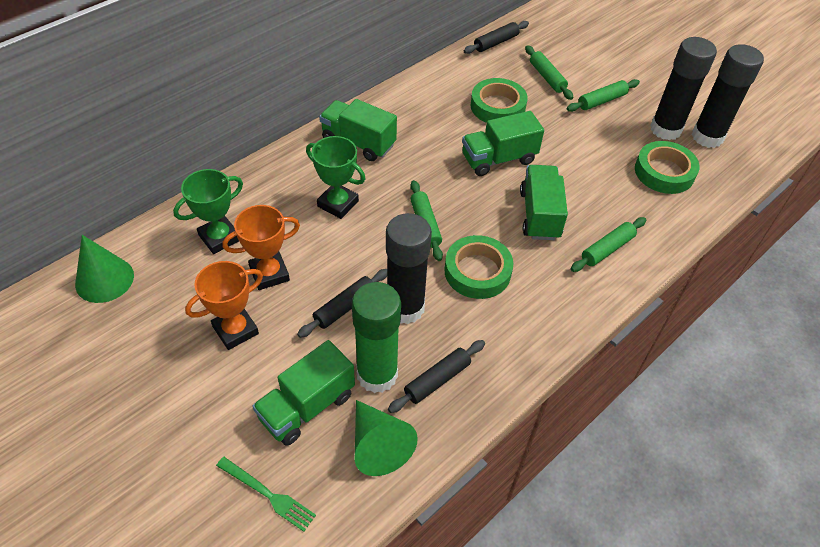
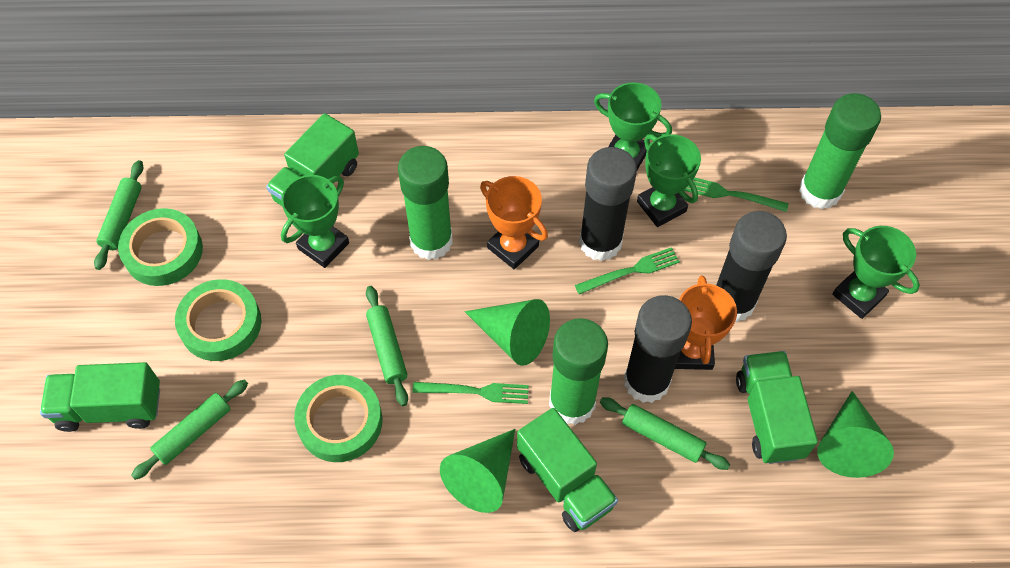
black rolling pin: [297,269,387,338] [388,340,485,413] [464,21,529,54] = 3 -> none = 0
green cone: [75,235,134,303] [355,400,418,476] = 2 -> [440,429,515,513] [464,299,550,366] [817,391,894,478] = 3
green fork: [216,457,316,532] = 1 -> [412,382,529,404] [575,247,680,294] [684,177,789,212] = 3
green glue stick: [352,282,401,393] = 1 -> [398,146,453,260] [549,318,608,425] [799,93,881,209] = 3
green trophy: [173,169,243,254] [306,136,365,219] = 2 -> [281,175,349,268] [594,82,672,170] [637,134,701,227] [832,226,920,319] = 4

